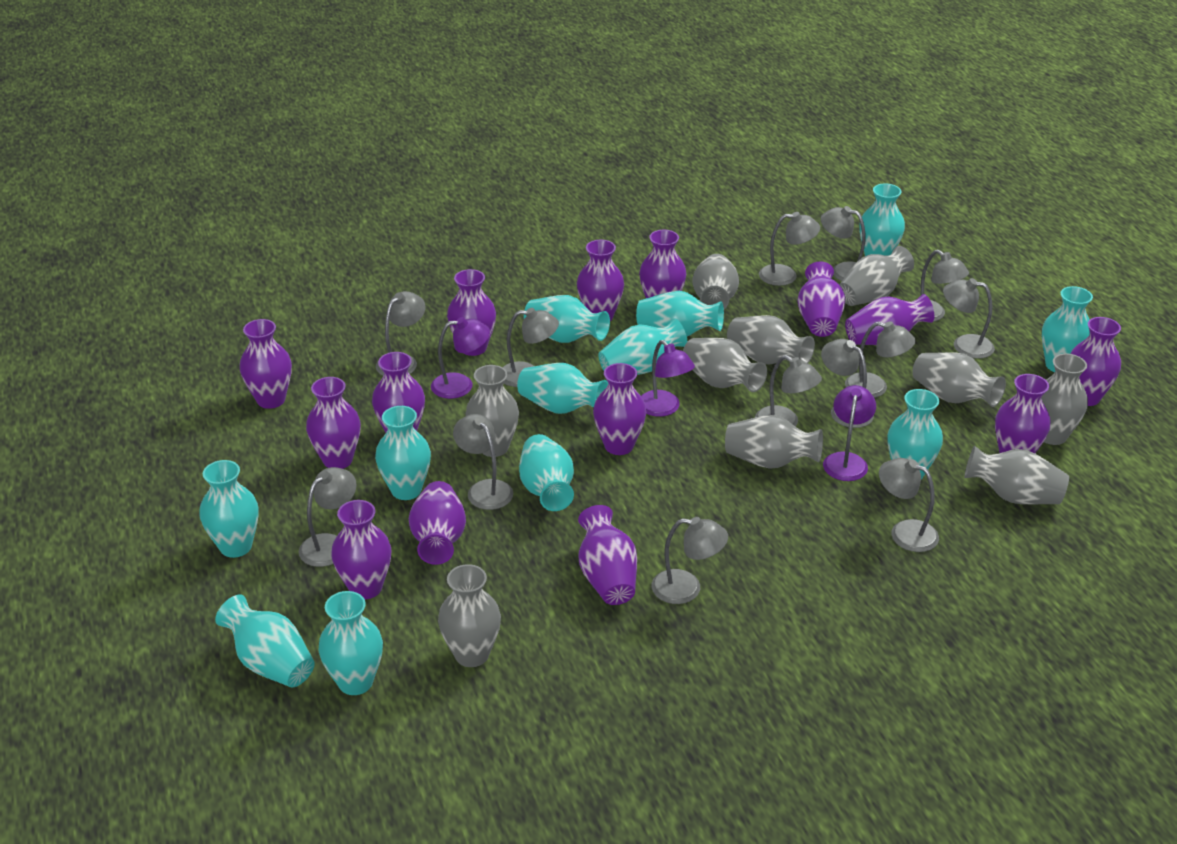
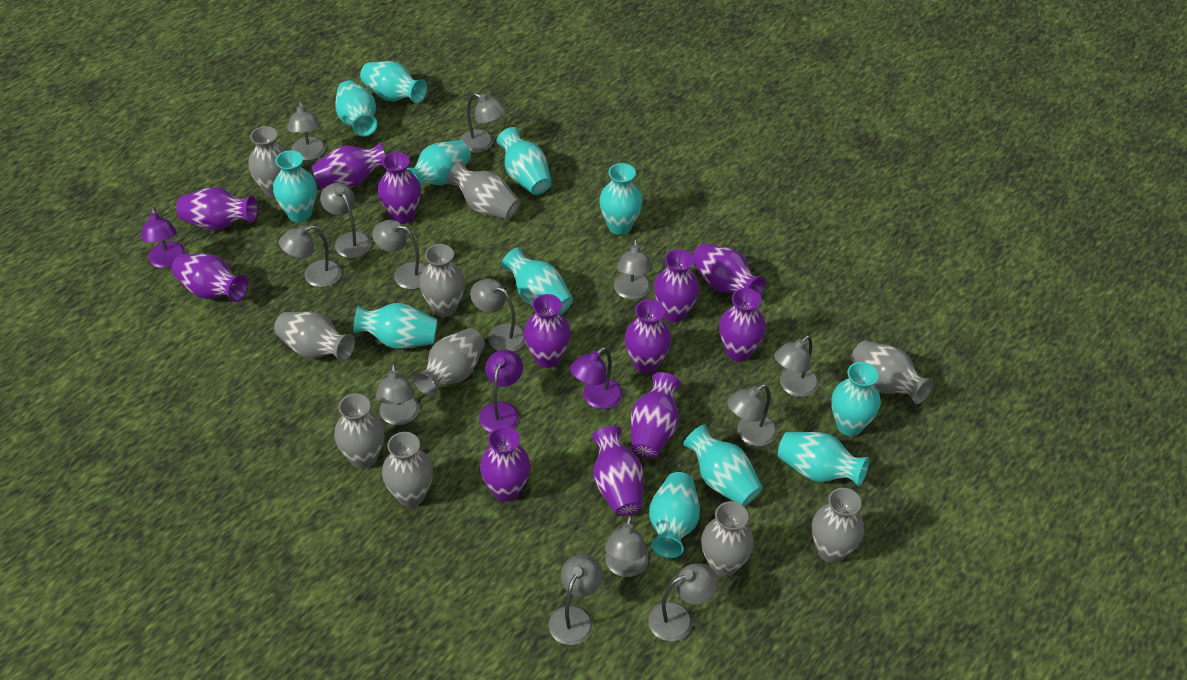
purple vase: [240,319,292,409] [306,377,361,469] [331,500,391,599] [372,352,425,433] [409,481,466,565] [447,269,496,356] [577,240,624,321] [578,505,637,605] [593,363,647,455] [639,230,686,298] [797,261,845,337] [845,294,934,345] [995,374,1050,453] [1070,317,1121,406] = 14 -> [172,254,248,302] [176,187,257,230] [311,142,385,188] [378,152,421,224] [480,426,531,502] [524,294,571,368] [592,426,643,516] [624,299,672,373] [631,372,681,458] [654,249,700,322] [693,243,766,295] [719,288,766,362] = 12

